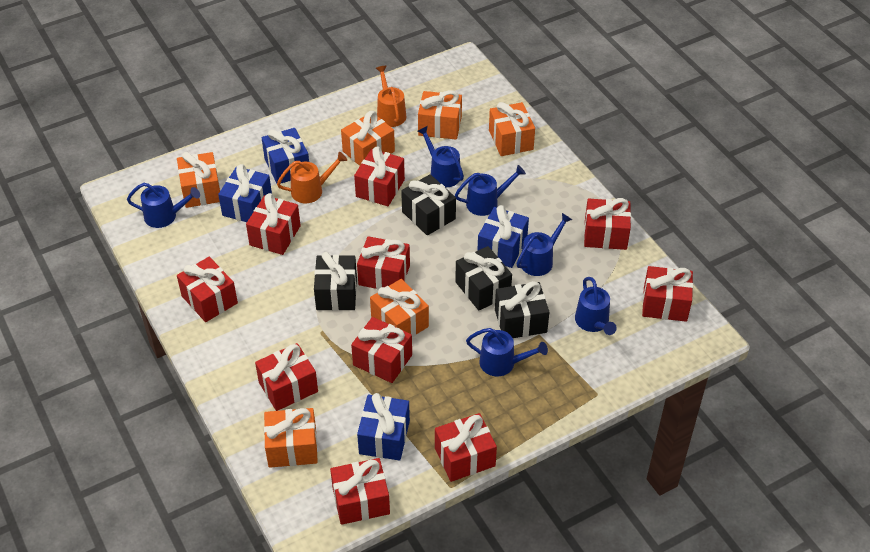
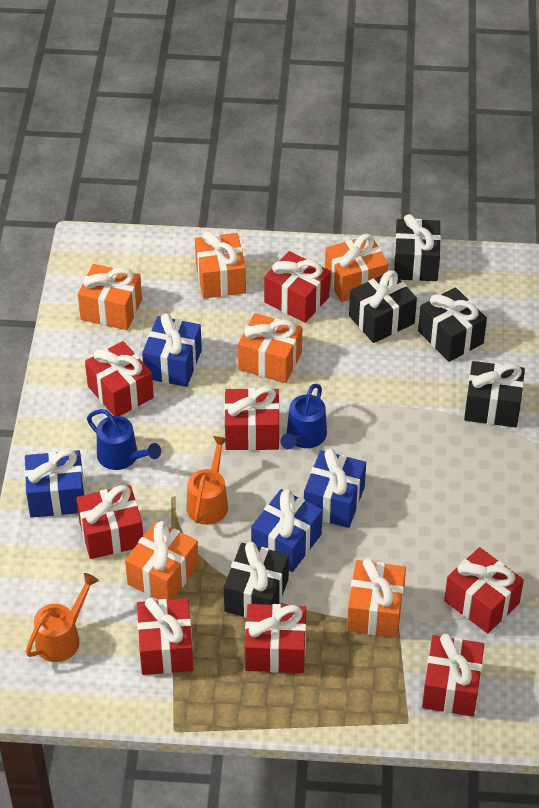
black gift: [314,252,357,311] [401,174,456,235] [455,246,512,310] [495,281,549,338] = 4 -> [224,542,289,618] [349,271,417,343] [394,214,441,281] [418,287,487,362] [464,361,525,428] = 5
blue watering can: [127,183,200,228] [418,126,464,187] [455,165,526,216] [466,328,548,376] [516,213,572,276] [575,277,617,335] = 6 -> [87,409,161,470] [281,384,327,449] = 2
red gift: [177,257,238,322] [246,193,301,255] [255,343,318,411] [330,458,390,525] [351,317,412,383] [354,146,405,206] [357,236,410,290] [435,413,497,482] [584,198,631,250] [642,266,693,322] = 10 -> [76,485,143,559] [85,341,154,416] [137,598,194,675] [224,386,280,450] [245,604,306,673] [264,251,330,323] [422,634,484,717] [444,547,524,633] = 8

